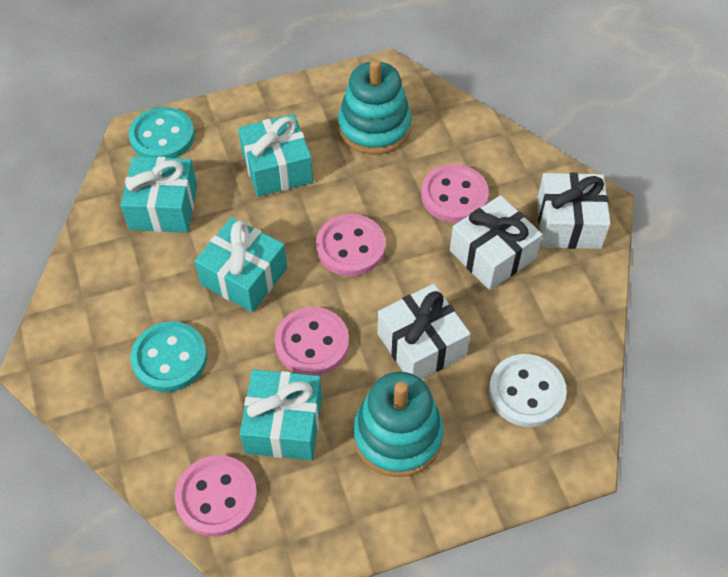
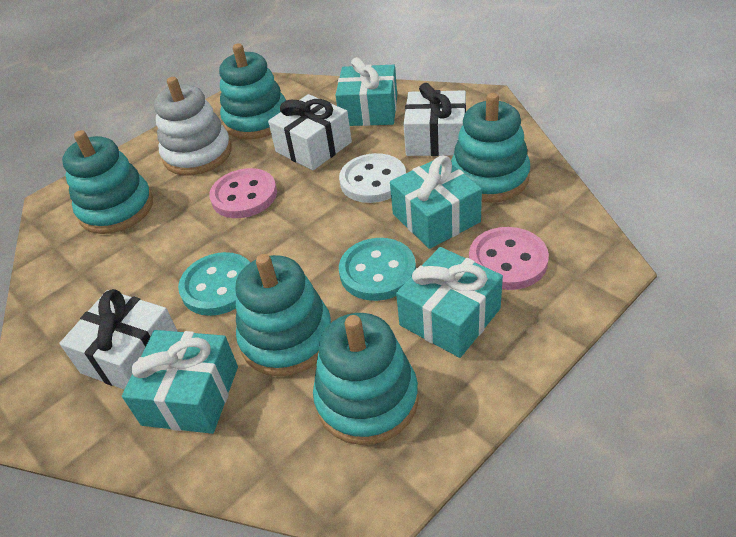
pink button: [175,455,257,537] [275,307,349,376] [316,214,386,276] [421,164,489,223] = 4 -> [209,168,277,218] [469,227,549,290] = 2
turquoise stacking toy: [338,60,412,155] [353,372,444,477] = 2 -> [62,130,153,234] [219,43,286,139] [235,254,331,376] [313,313,419,445] [451,93,530,203] = 5
white stacking toy: none = 0 -> [154,77,232,175] = 1

